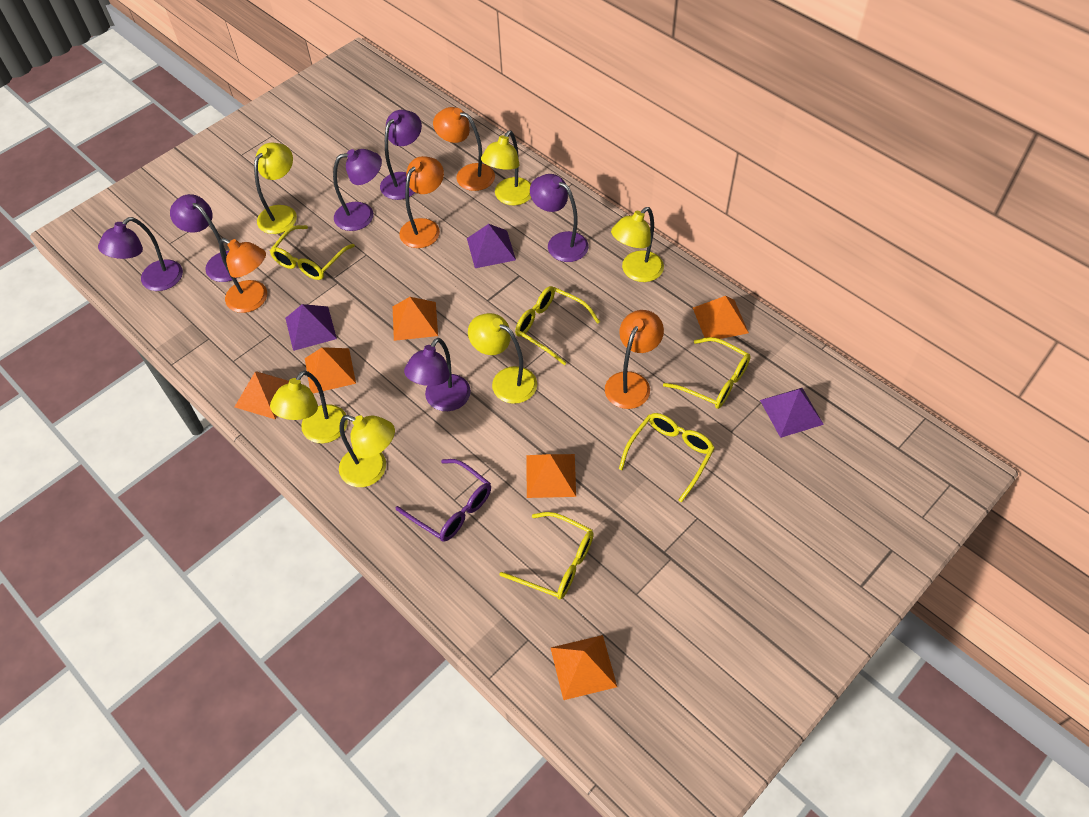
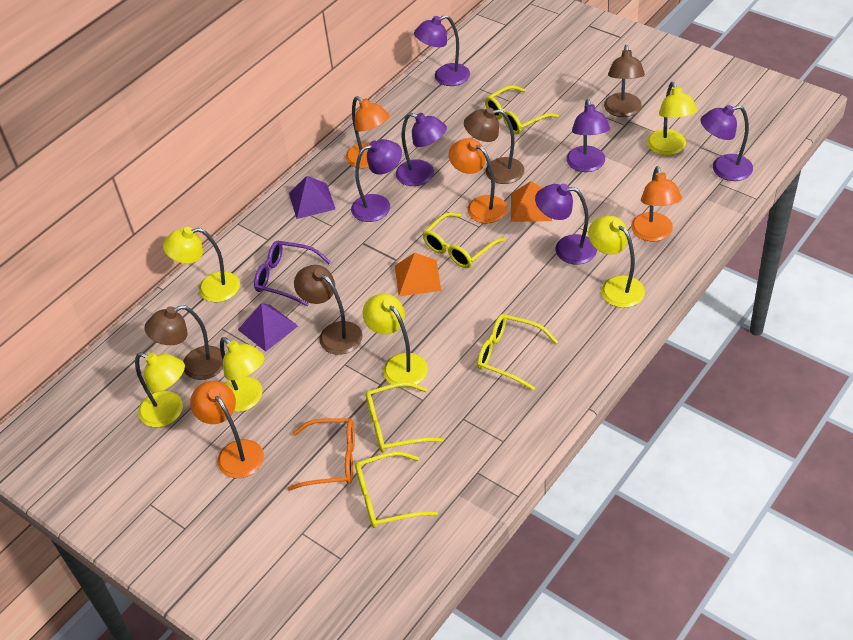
brown lamp: none = 0 -> [144,305,223,380] [294,265,363,355] [464,107,525,184] [604,45,645,117] = 4
orange glasses: none = 0 -> [288,418,355,491] = 1
orange pyramid: [235,371,289,419] [305,347,356,393] [393,297,438,341] [526,454,576,498] [551,635,617,700] [693,296,749,339] = 6 -> [395,253,441,296] [511,181,552,222] = 2
purple pyramid: [285,304,337,351] [467,224,516,268] [760,388,824,438] = 3 -> [238,303,298,352] [289,176,335,219] = 2

